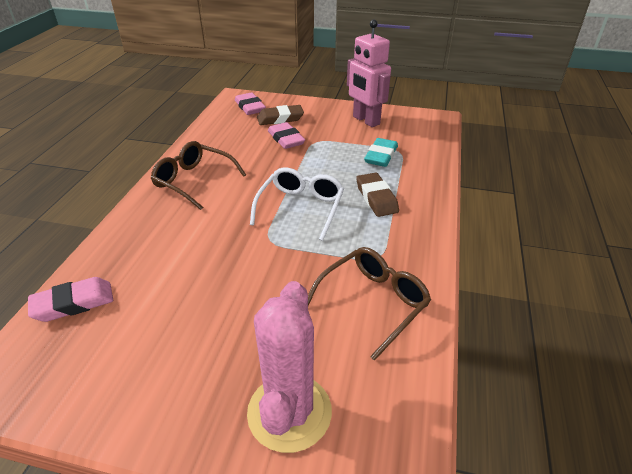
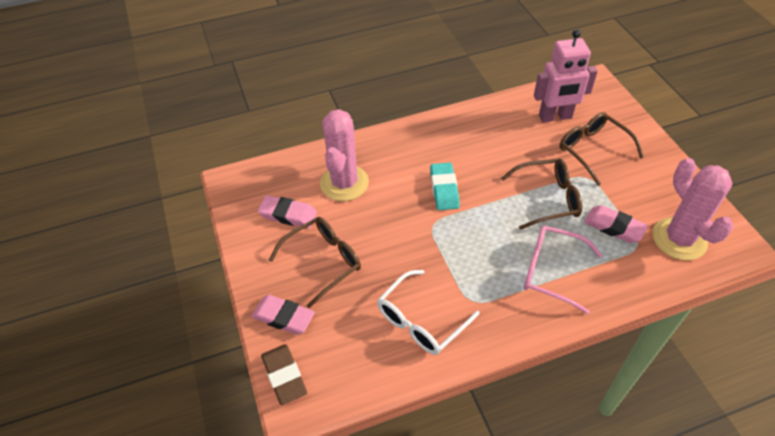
brown eraser: [257,105,304,125] [356,173,399,217] = 2 -> [261,344,307,405] = 1
brown glasses: [151,141,246,210] [308,247,431,361] = 2 -> [269,217,361,308] [501,158,582,230] [559,112,644,186] = 3
pink cactus: [247,281,332,453] = 1 -> [320,109,369,201] [652,158,734,260] = 2
pink glasses: none = 0 -> [524,226,602,314] = 1

